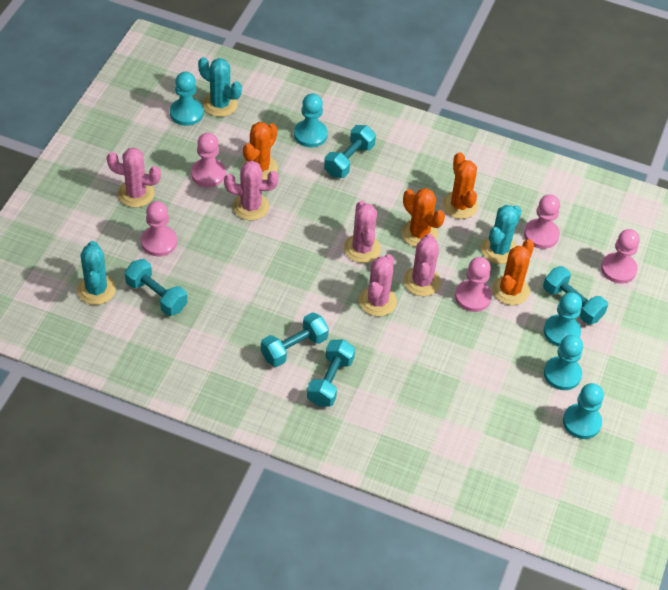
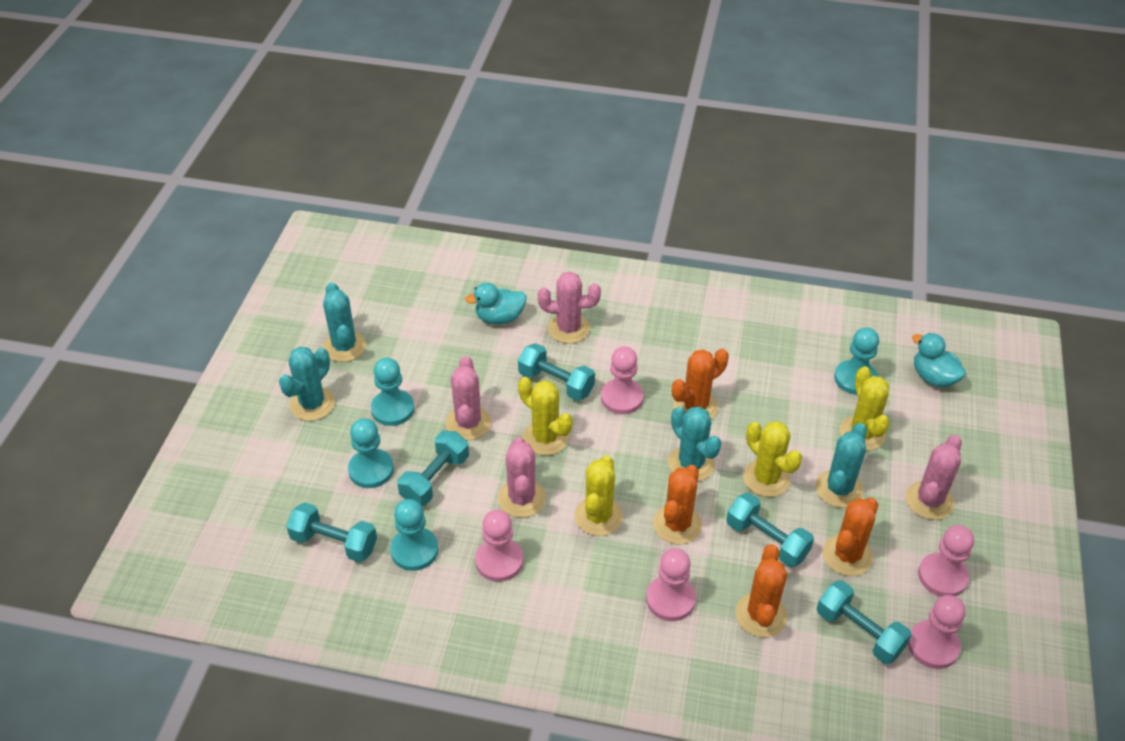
pink cactus: [107,148,161,208] [224,161,279,220] [344,201,381,263] [359,254,397,316] [403,234,441,296] = 5 -> [446,356,491,440] [498,437,546,518] [538,272,601,344] [906,435,962,520] = 4
turquoise cactus: [77,241,116,305] [198,57,242,117] [481,205,522,264] = 3 -> [279,347,335,421] [323,282,366,362] [668,406,721,482] [816,423,867,508] = 4
turquoise duck: none = 0 -> [465,283,527,324] [912,333,966,387] = 2
turquoise pawn: [170,72,203,126] [294,93,328,147] [544,292,582,347] [544,335,583,390] [563,383,604,439] = 5 -> [348,418,394,488] [371,358,414,426] [390,499,438,571] [834,327,879,395] = 4
yellow cactus: none = 0 -> [518,377,573,456] [574,455,623,536] [743,421,802,497] [840,366,890,451] = 4

